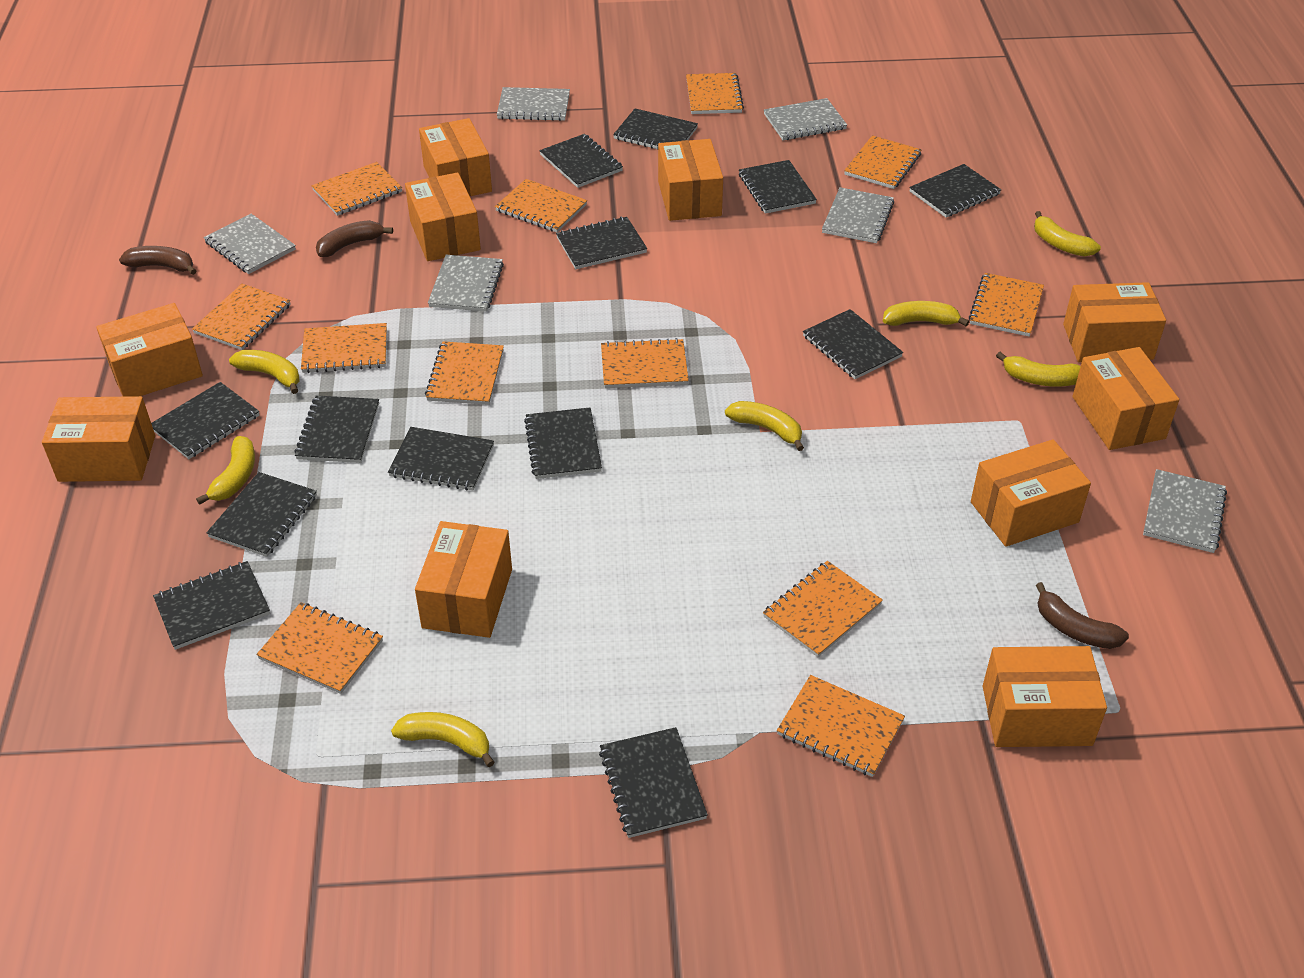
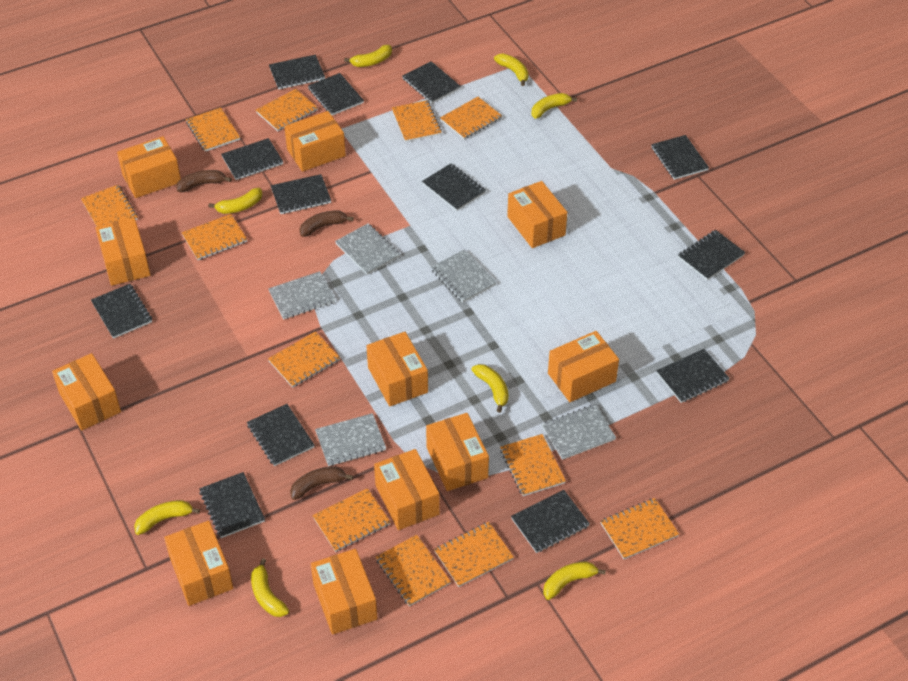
grey notebook: [204,214,296,274] [428,255,504,312] [497,87,570,121] [764,98,847,140] [822,187,894,243] [1143,469,1227,553] = 6 -> [268,271,336,319] [315,413,386,466] [335,223,400,275] [431,250,497,302] [542,404,616,460] = 5
orange box: [42,396,155,482] [96,303,203,397] [405,172,481,261] [415,521,512,638] [419,118,492,196] [658,139,723,221] [971,439,1091,547] [983,646,1107,747] [1063,282,1166,362] [1073,347,1179,450] = 10 -> [52,353,121,431] [95,218,151,286] [117,136,181,198] [164,521,233,606] [284,111,346,172] [311,549,378,635] [366,332,428,407] [374,449,440,530] [426,413,489,491] [507,181,567,248] [548,331,619,402] = 11
yellow banana: [196,436,255,505] [229,350,300,394] [391,712,495,767] [725,401,804,451] [883,301,969,327] [996,352,1081,387] [1034,211,1101,257] = 7 -> [134,500,200,535] [208,188,262,214] [251,558,289,617] [344,45,392,67] [471,364,509,413] [494,54,529,86] [531,93,577,119] [543,561,606,600] = 8

